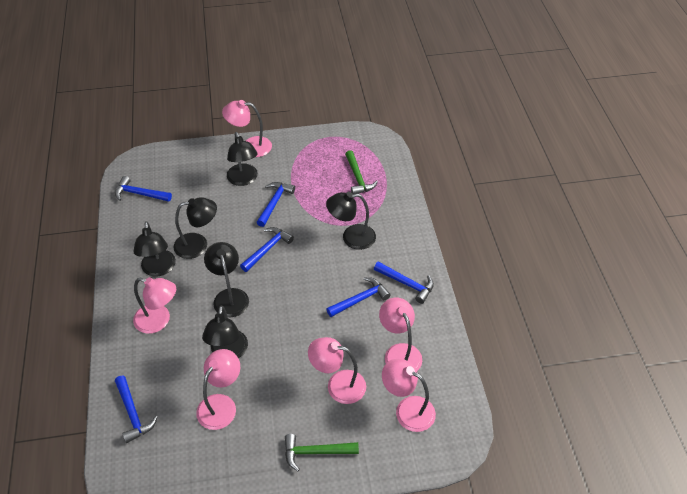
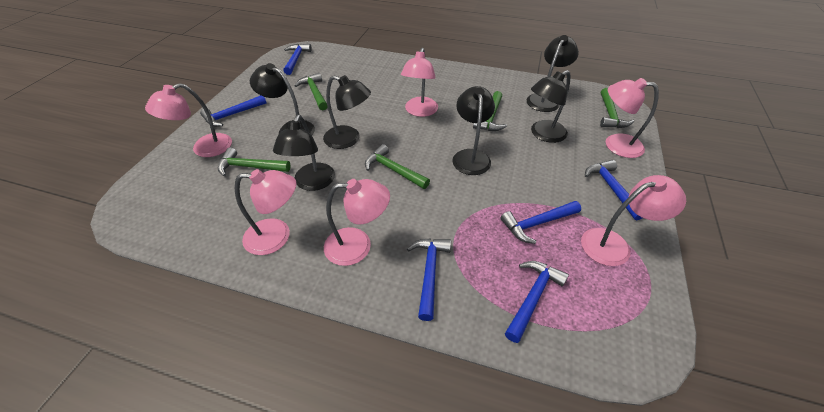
green hammer: [285,434,359,471] [345,150,378,194] = 2 -> [218,147,291,177] [294,73,328,110] [365,144,430,189] [473,91,507,131] [600,88,634,128] = 5

